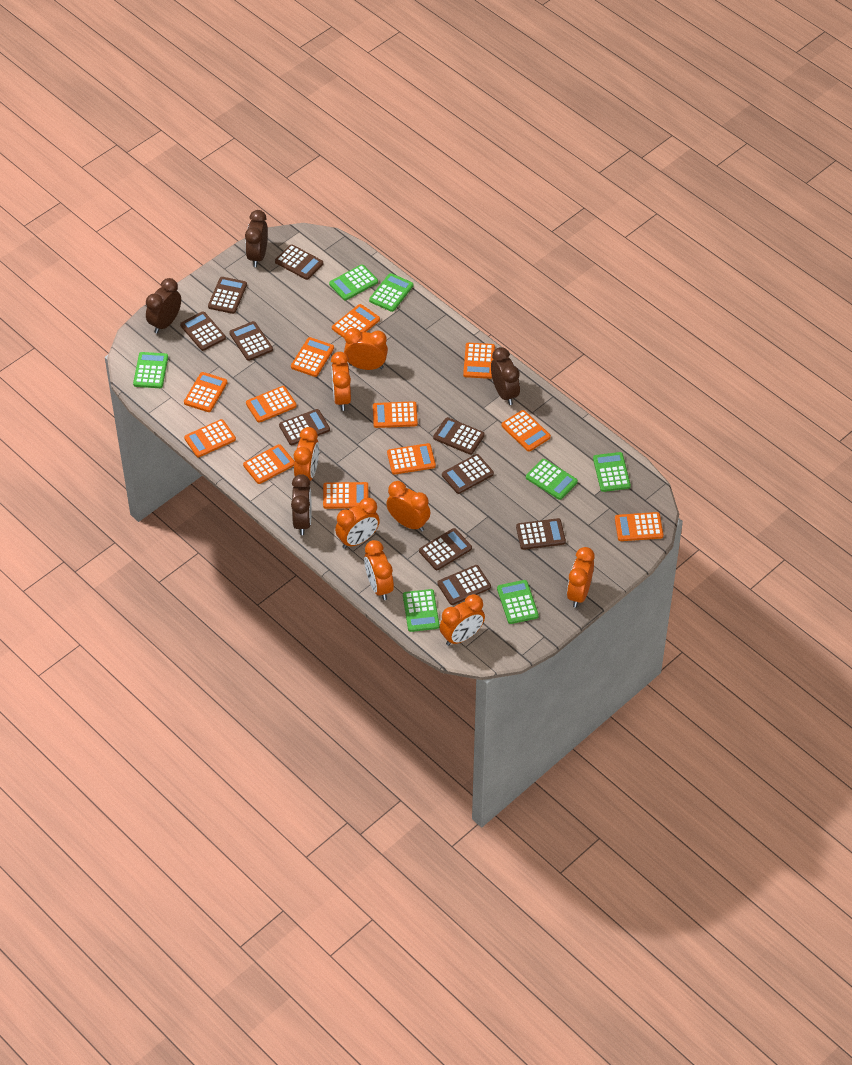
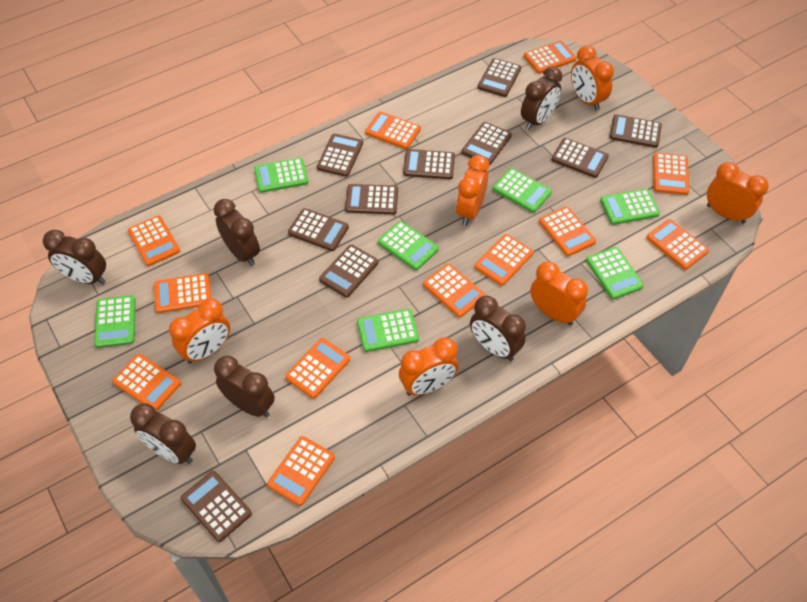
brown clock: [146,278,181,333] [245,210,268,267] [291,474,311,535] [491,347,520,405] = 4 -> [43,230,106,284] [130,403,196,464] [214,199,260,266] [214,356,275,417] [470,296,526,361] [521,66,562,130] = 6
orange clock: [294,427,319,481] [331,352,351,411] [335,497,380,549] [344,328,388,370] [364,540,394,600] [386,481,430,532] [440,594,485,646] [567,547,595,608] = 8 -> [169,298,230,364] [399,337,458,396] [456,155,489,226] [530,261,588,326] [571,45,614,111] [707,162,769,224] = 6

